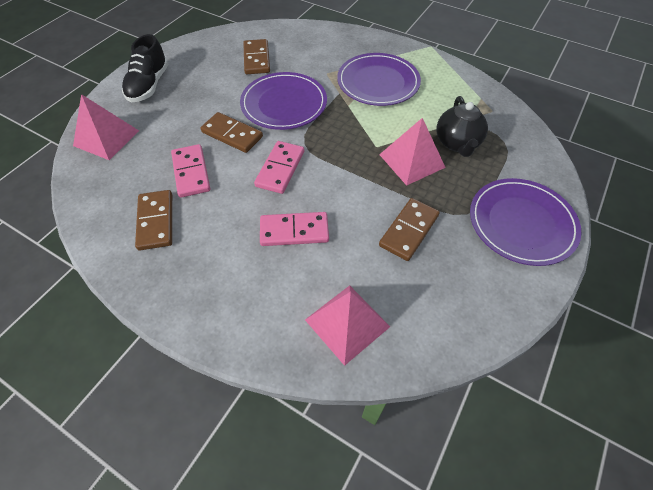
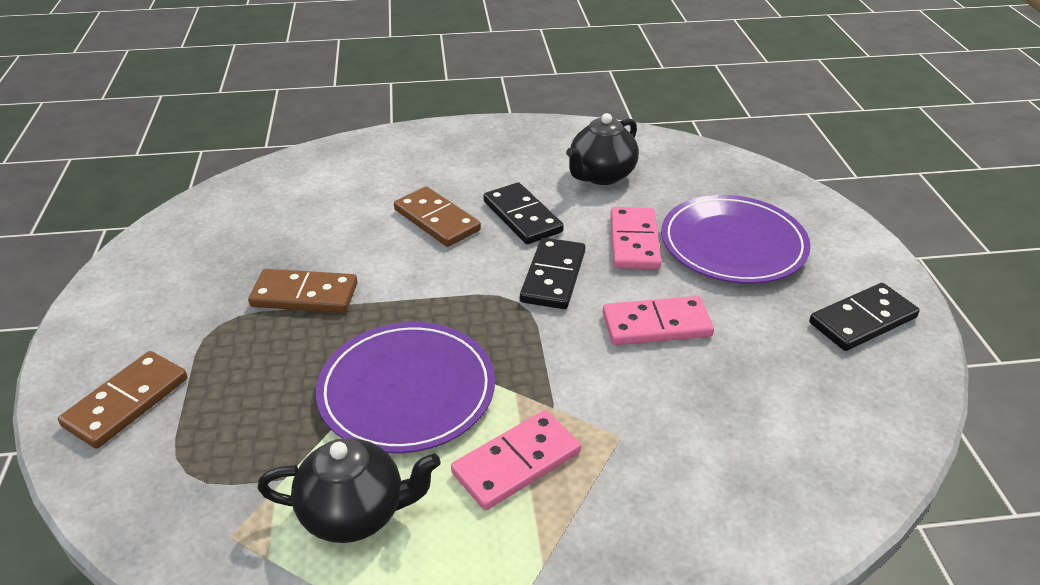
black domino: none = 0 -> [484,182,564,244] [520,237,585,309] [809,283,920,351] = 3
black shoe: [122,34,168,102] = 1 -> none = 0
black teapot: [436,96,488,157] = 1 -> [258,438,441,543] [566,113,639,185] = 2
brown domino: [135,190,172,251] [201,112,263,153] [243,39,270,74] [379,198,440,261] = 4 -> [58,351,188,449] [248,269,358,313] [394,186,481,247] = 3
pink pyramid: [73,94,139,160] [305,285,390,366] [379,118,446,186] = 3 -> none = 0
purple plate: [240,72,327,130] [337,53,421,106] [470,178,581,266] = 3 -> [316,322,495,453] [661,195,811,284] = 2

